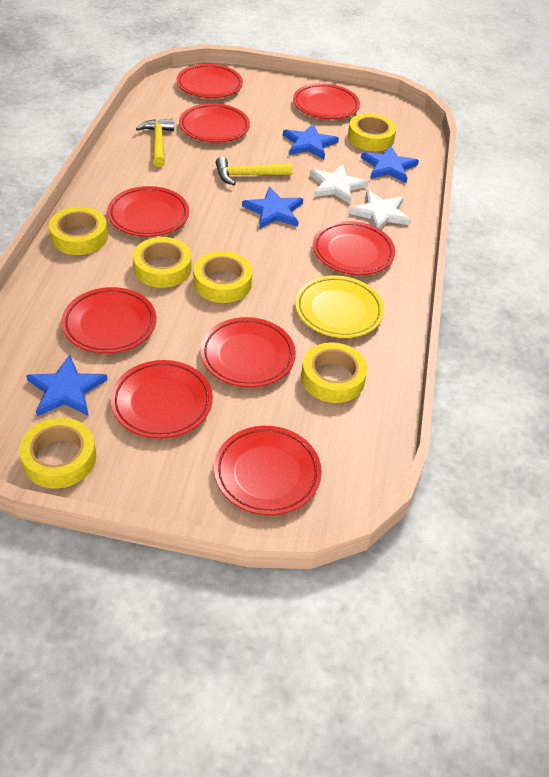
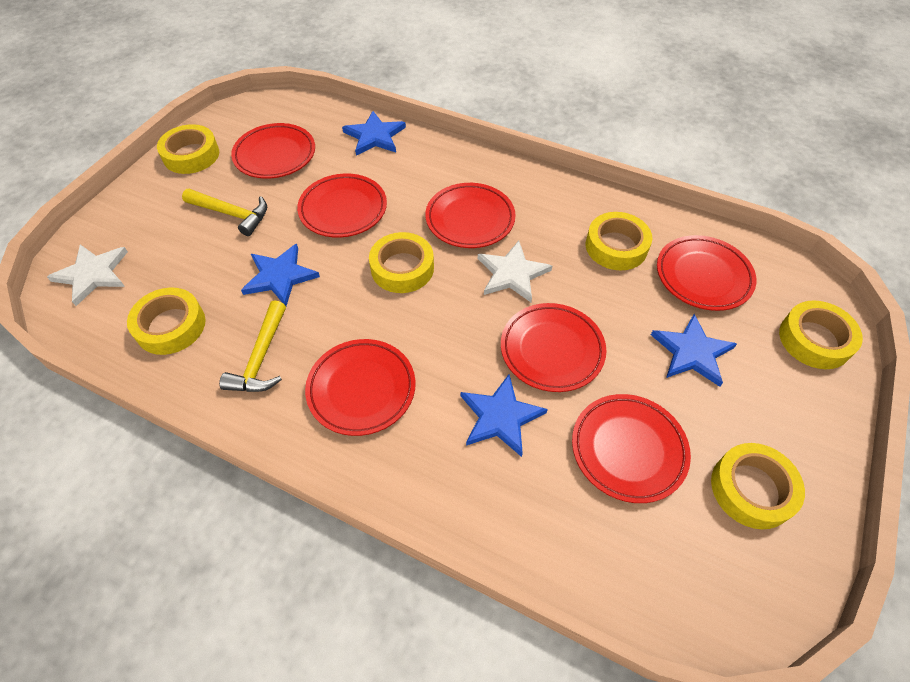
red plate: [61,287,156,354] [107,186,189,237] [111,360,213,438] [176,64,243,98] [179,103,250,143] [201,317,296,387] [214,426,322,515] [293,83,360,119] [313,221,395,275] = 9 -> [231,123,315,179] [297,174,387,238] [305,339,416,436] [426,183,516,248] [501,303,606,392] [572,394,691,503] [657,235,756,311] = 7
yellow plate: [295,275,384,338] = 1 -> none = 0

